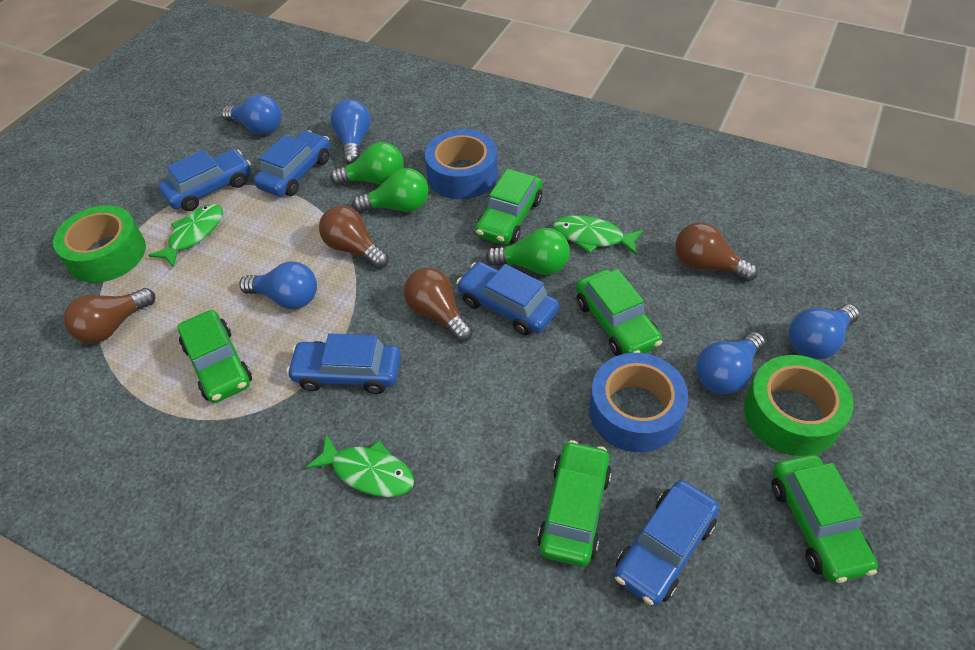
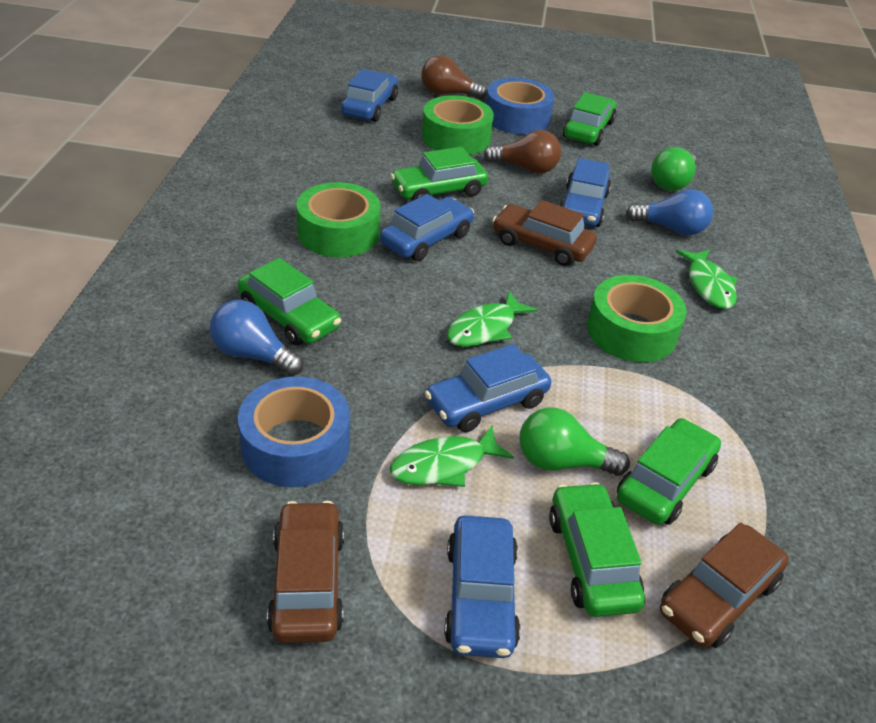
blue light bulb: [222,94,281,135] [239,262,317,309] [330,100,371,165] [696,332,765,395] [789,304,859,360] = 5 -> [210,300,304,376] [626,189,713,235] = 2
brown car: none = 0 -> [267,501,344,643] [492,200,597,266] [660,522,789,648] = 3
brown light bulb: [63,288,155,344] [319,206,389,269] [404,267,473,342] [675,222,758,282] = 4 -> [421,55,487,99] [484,130,561,174] = 2
green light bulb: [330,142,404,185] [352,168,429,213] [486,228,570,275] = 3 -> [520,408,630,476] [651,147,697,191] = 2
green tape: [53,205,146,283] [744,355,854,456] = 2 -> [296,182,381,258] [422,95,494,155] [587,275,687,362] = 3

